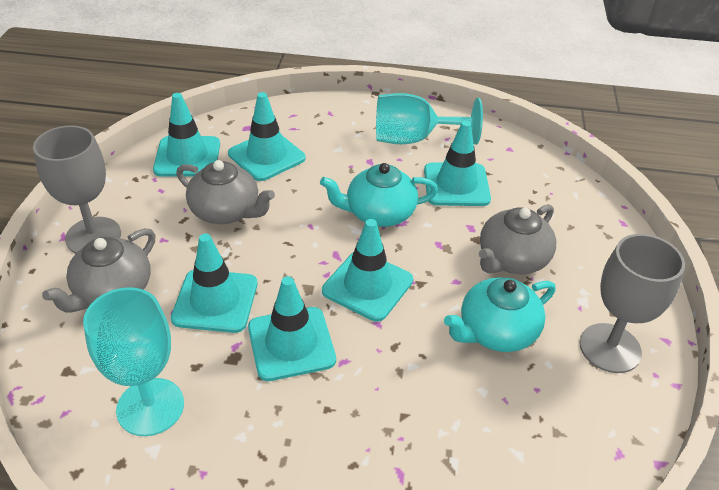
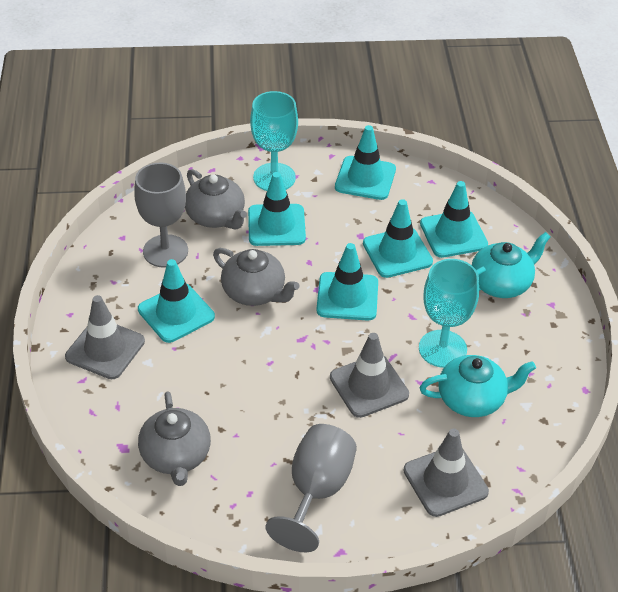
grey traffic cone: none = 0 -> [65,295,145,379] [330,333,409,418] [403,429,489,517] = 3

